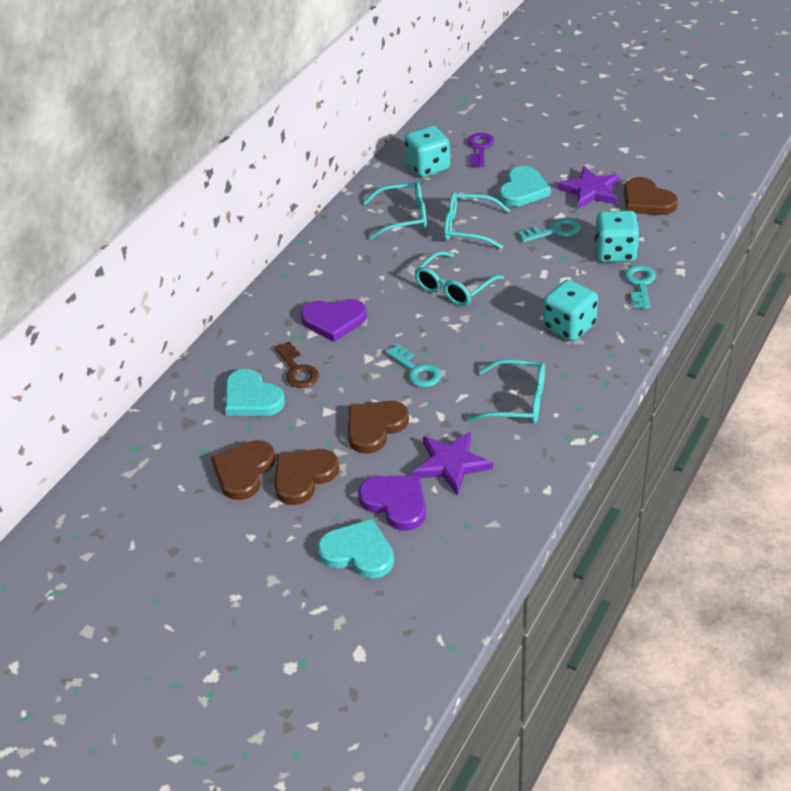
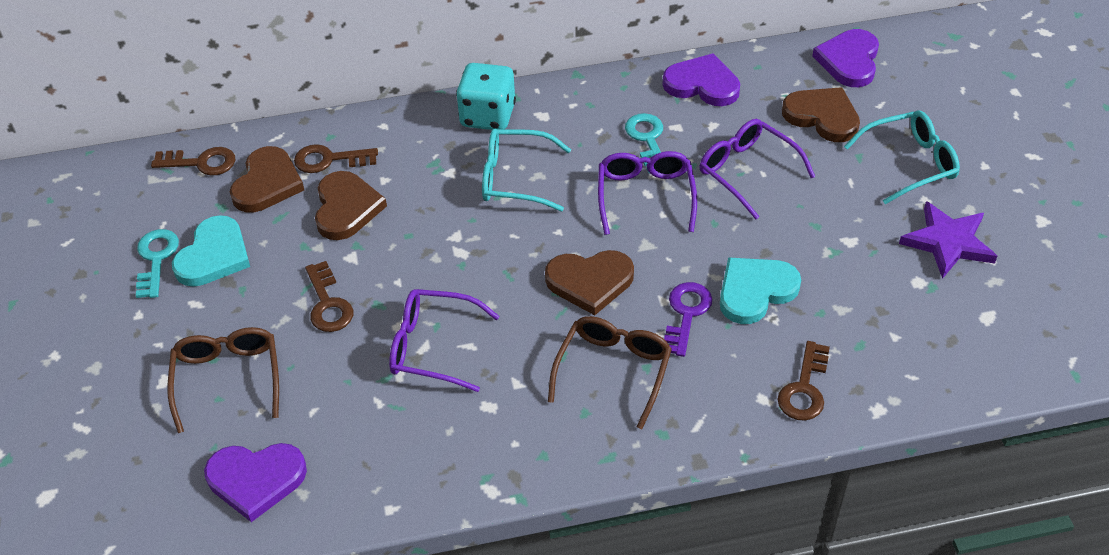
brown glasses: none = 0 -> [167,327,279,433] [548,316,672,429] = 2
brown key: [274,342,319,388] = 1 -> [151,147,235,176] [294,144,378,173] [305,261,353,332] [778,341,830,421] = 4
purple glasses: none = 0 -> [389,289,499,392] [598,151,697,235] [700,119,815,219] = 3
purple heart: [301,299,367,342] [358,475,426,531] = 2 -> [204,443,307,522] [663,53,740,106] [812,29,879,87] = 3
purple star: [413,431,493,495] [557,166,620,209] = 2 -> [899,201,997,279] = 1
turquoise dice: [405,126,450,177] [543,280,598,341] [594,211,640,262] = 3 -> [456,63,516,130] = 1
turquoise glasses: [363,181,427,239] [414,251,504,306] [444,192,510,249] [468,359,545,424] = 4 -> [482,129,571,211] [844,111,960,204] = 2
turquoise heart: [225,369,285,416] [317,519,394,579] [499,166,551,207] = 3 -> [172,215,250,287] [720,257,801,324] = 2
turquoise key: [386,344,441,387] [518,218,581,242] [625,265,656,309] = 3 -> [136,229,179,298] [625,113,663,173] = 2

